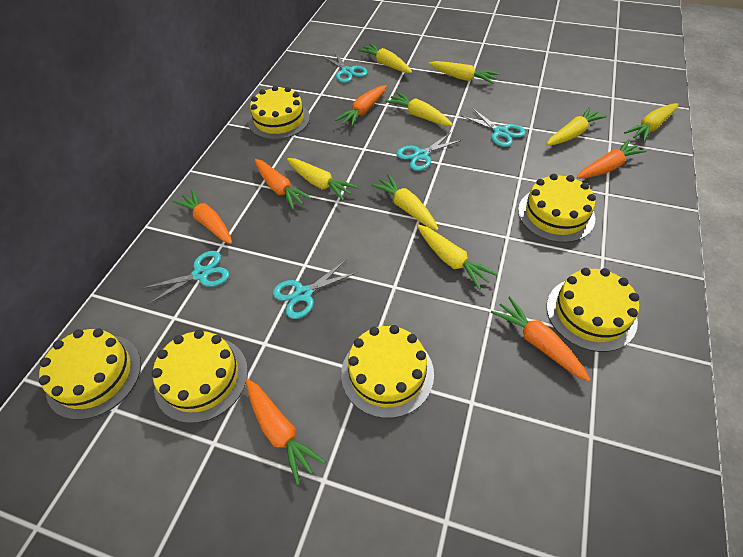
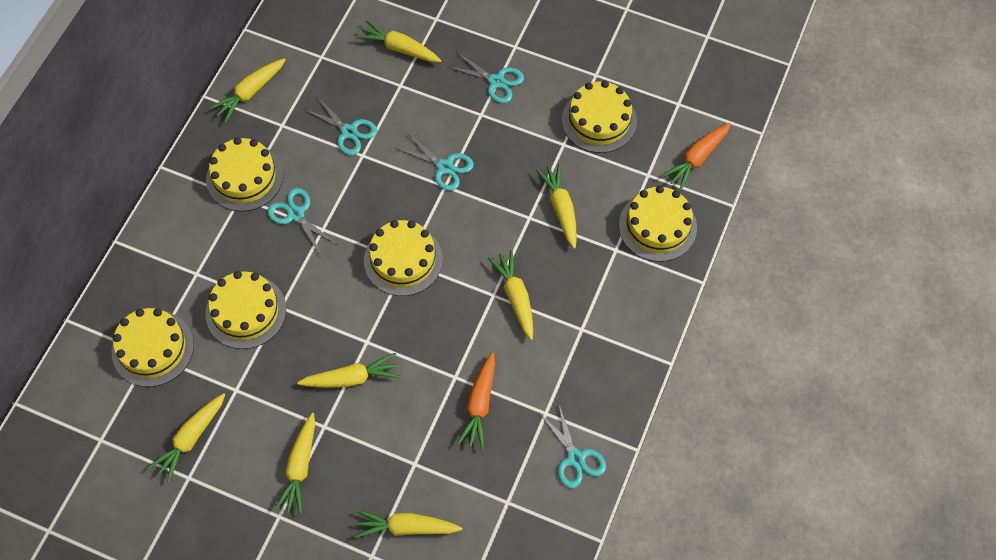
orange carrot: [173,190,232,244] [246,379,326,485] [255,159,312,210] [335,85,387,127] [491,296,591,381] [577,139,647,179] = 6 -> [457,352,495,450] [662,123,731,191] = 2

